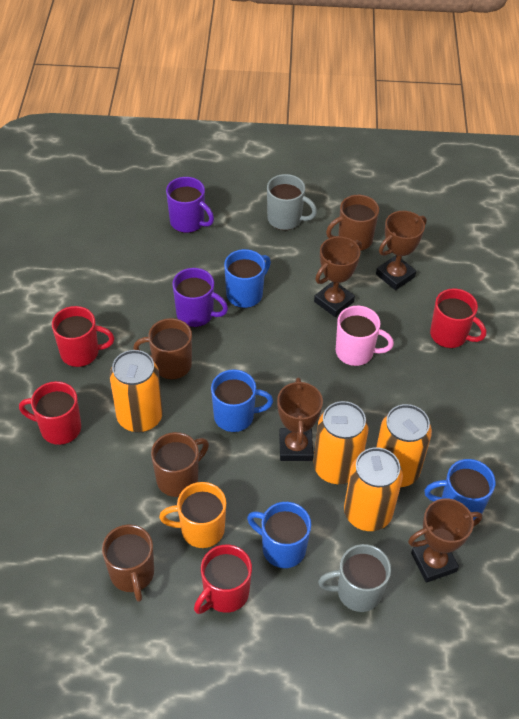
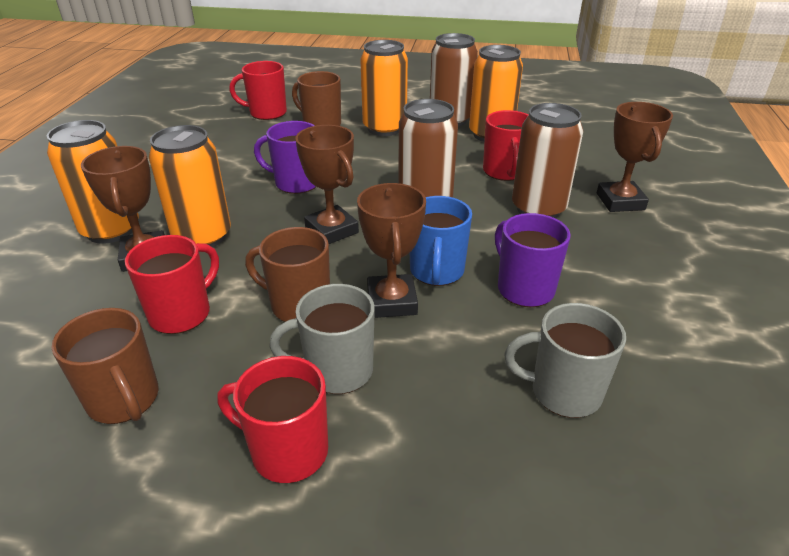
blue mug: [211,369,273,432] [224,249,271,308] [247,502,311,568] [424,459,495,520] = 4 -> [410,196,472,286] = 1
brown can: none = 0 -> [398,99,458,198] [430,33,478,127] [512,103,583,218] = 3
brown mug: [102,525,154,602] [133,318,192,379] [151,432,209,497] [326,195,379,251] = 4 -> [51,308,159,424] [245,227,330,322] [292,71,341,126] = 3
orange mug: [159,482,226,548] = 1 -> none = 0
pink mug: [336,306,394,366] = 1 -> none = 0

